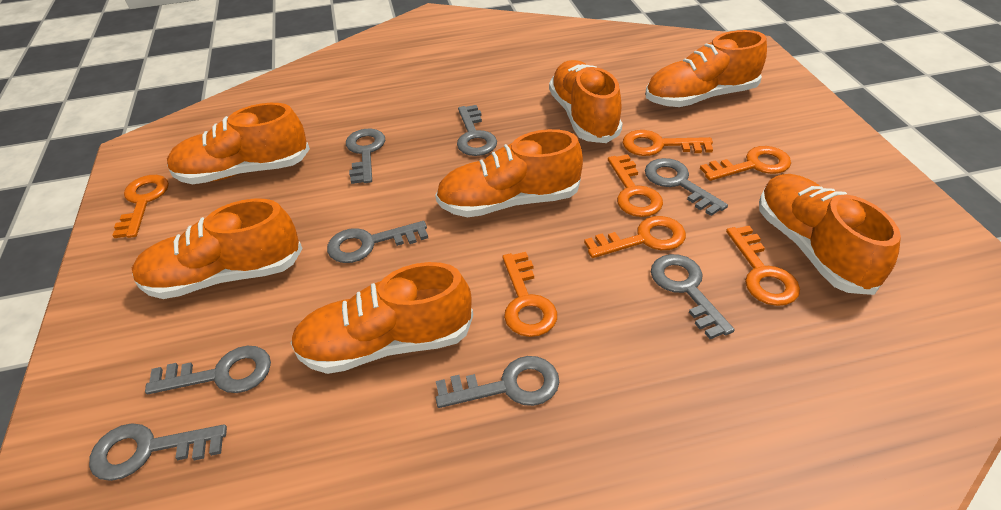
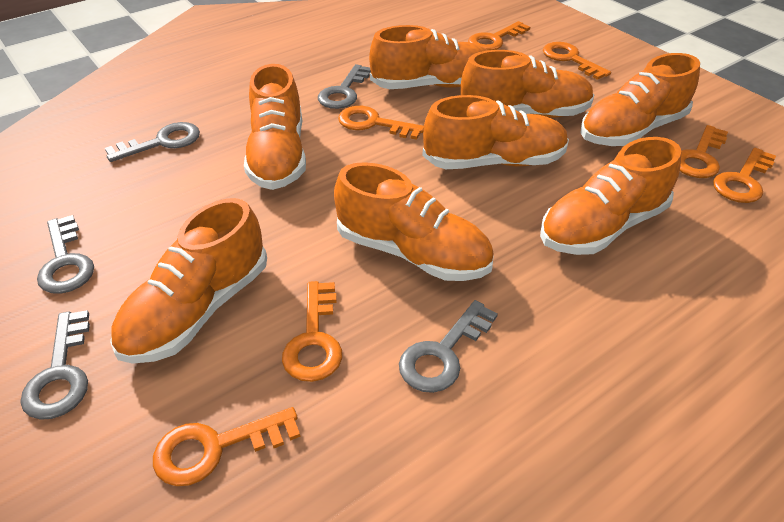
grey key: [89,423,227,481] [145,346,271,394] [327,221,428,263] [346,129,385,184] [436,356,559,408] [457,105,497,156] [645,158,728,216] [651,254,734,339] = 8 -> [20,310,90,420] [37,215,94,294] [105,122,200,162] [318,64,371,109] [399,300,498,393] = 5
orange shoe: [132,199,303,299] [167,103,310,184] [291,262,473,374] [435,129,583,217] [549,60,623,143] [646,30,767,107] [759,174,901,295] = 7 -> [110,198,267,364] [244,64,306,190] [334,162,494,281] [369,25,487,89] [423,95,569,169] [461,50,594,118] [540,137,681,255] [580,53,700,146] = 8

